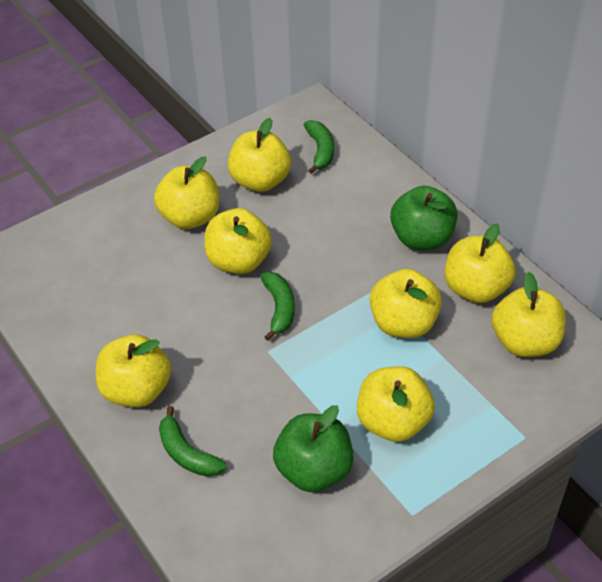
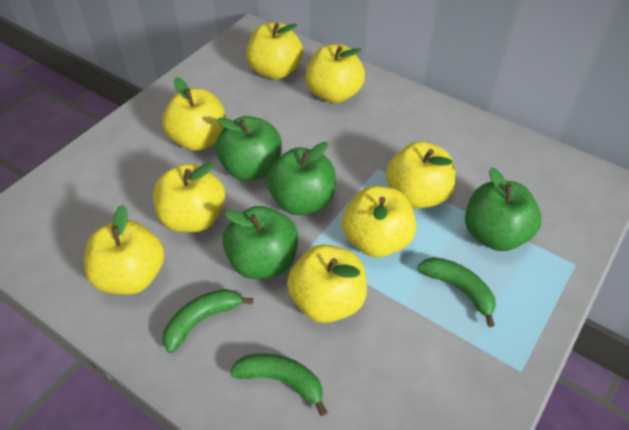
green apple: [273,405,354,492] [390,186,458,250] = 2 -> [216,116,282,181] [222,206,298,279] [267,142,336,215] [465,167,541,251] = 4

